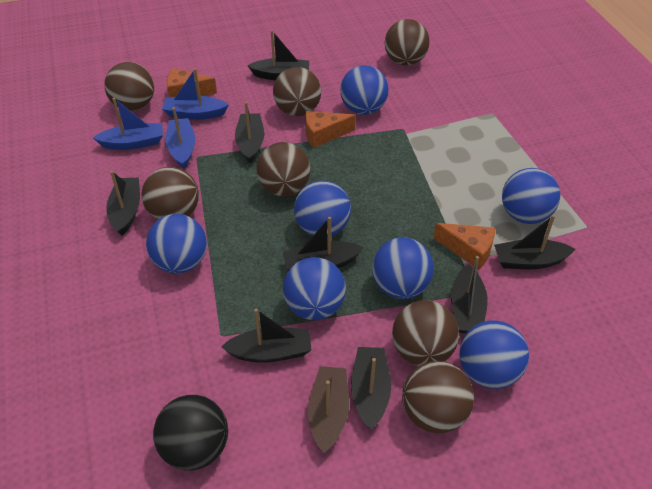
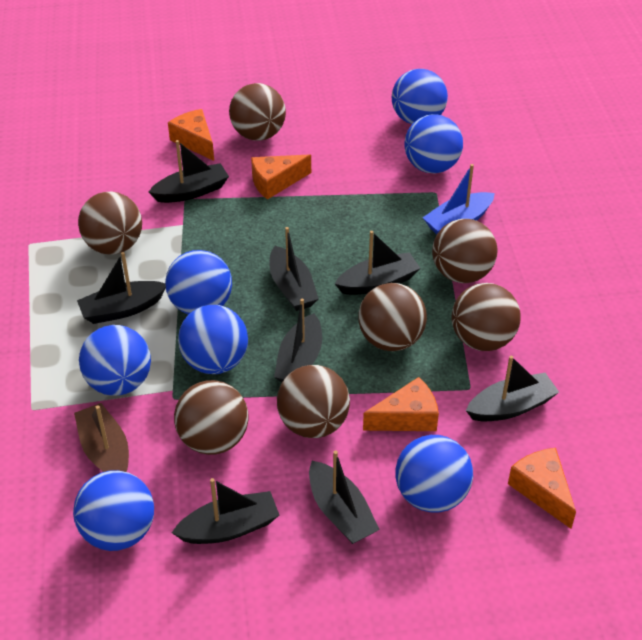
black ball: [153,395,228,471] = 1 -> none = 0
blue boat: [93,98,163,150] [162,68,229,120] [165,107,195,169] = 3 -> [423,164,495,234] = 1
orange cheese: [167,68,217,97] [305,111,356,148] [433,223,495,270] = 3 -> [168,109,214,161] [251,154,311,200] [363,377,439,431] [508,448,576,529] = 4

